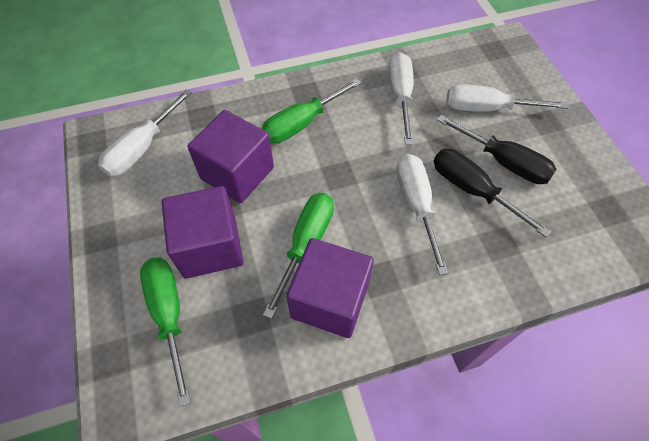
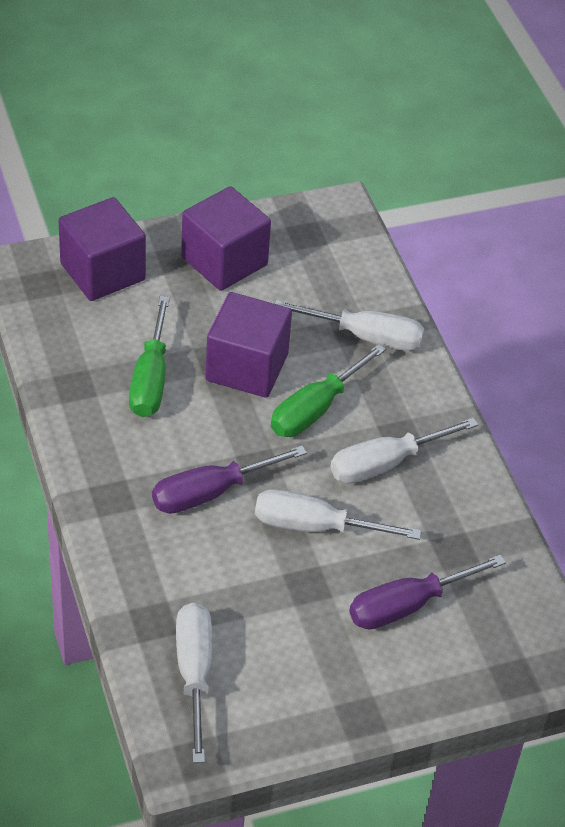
black screwdriver: [433,149,551,237] [437,115,556,184] = 2 -> none = 0
green screwdriver: [140,257,191,407] [262,79,361,144] [263,193,334,319] = 3 -> [129,296,170,417] [271,344,386,437] = 2
purple screwdriver: none = 0 -> [152,446,307,514] [349,555,506,629] = 2

